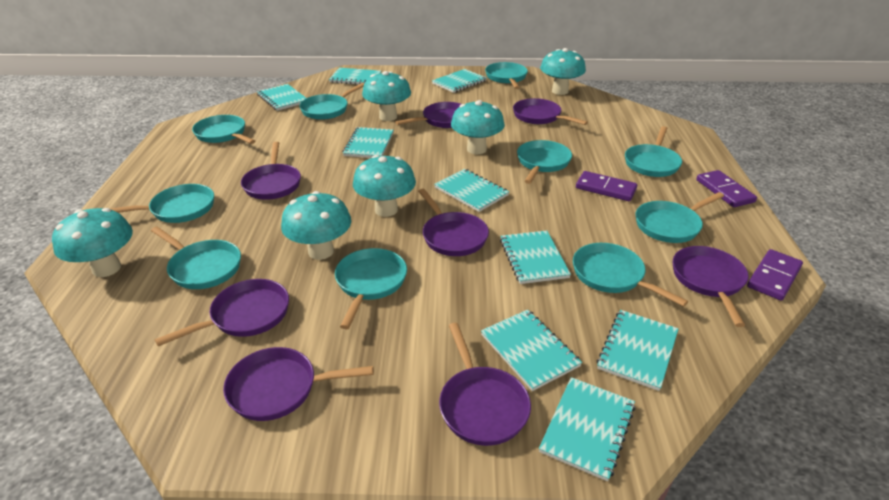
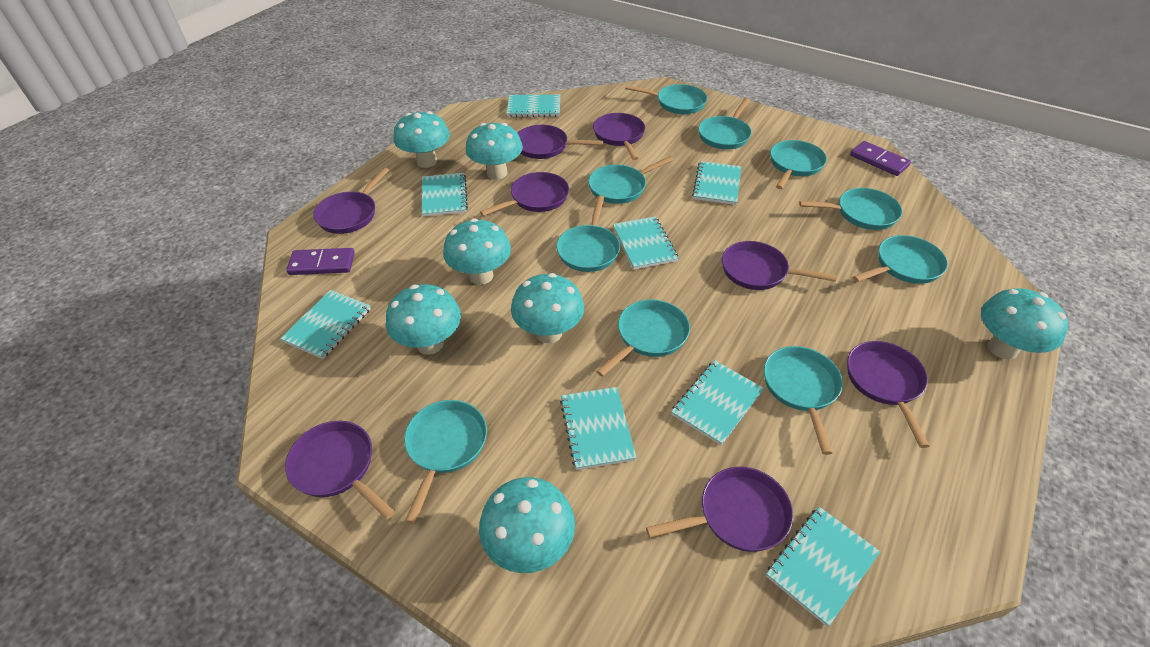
purple domino: [576,171,637,201] [696,170,757,207] [747,249,803,300] = 3 -> [286,248,355,275] [850,141,911,176] = 2
turquoise mushroom: [52,208,133,277] [281,191,351,260] [353,155,416,217] [362,71,411,121] [451,100,505,154] [540,48,586,95] = 6 -> [386,284,461,355] [394,111,450,168] [443,218,511,285] [466,123,523,180] [479,477,575,573] [511,273,584,343] [981,288,1068,359] = 7
turquoise notebook: [257,84,306,111] [329,68,381,85] [343,127,394,158] [432,69,487,93] [434,169,509,212] [481,310,582,391] [500,231,571,284] [539,377,635,481] [597,310,679,391] = 9 -> [280,290,371,359] [422,173,468,217] [507,94,560,117] [560,387,637,470] [613,216,679,270] [671,360,764,445] [692,161,741,205] [766,507,880,627] = 8

